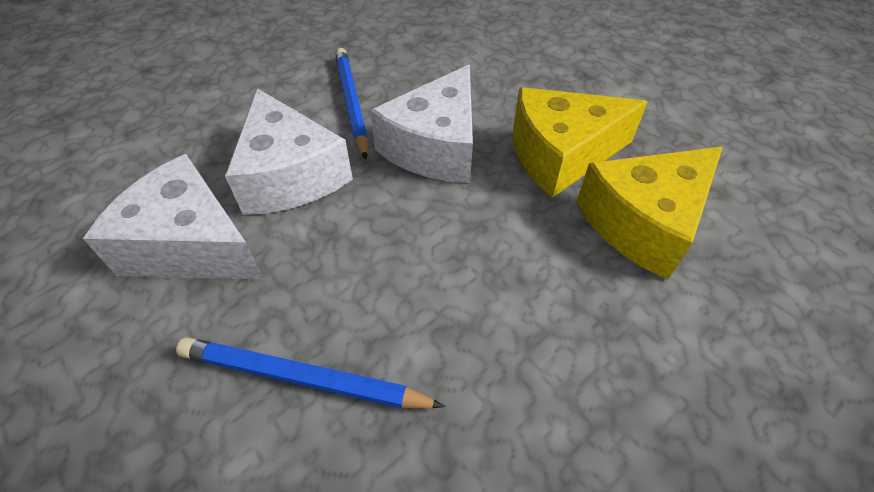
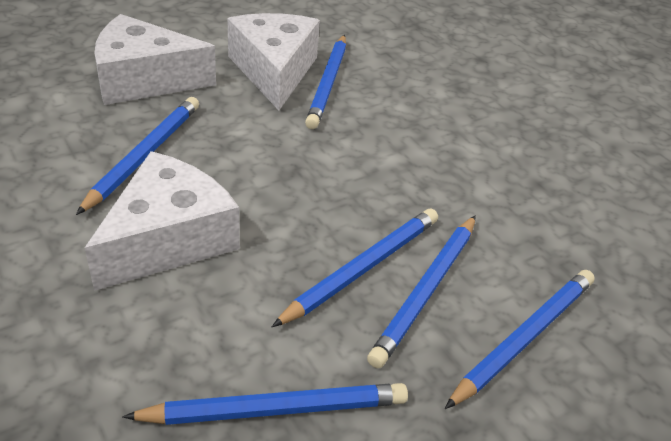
blue pencil: [176,337,445,408] [335,48,369,160] = 2 -> [76,97,199,215] [122,383,408,425] [272,208,438,327] [305,35,346,129] [367,215,476,368] [445,270,595,409] = 6
yellow cheese: [513,87,648,198] [576,147,723,280] = 2 -> none = 0

